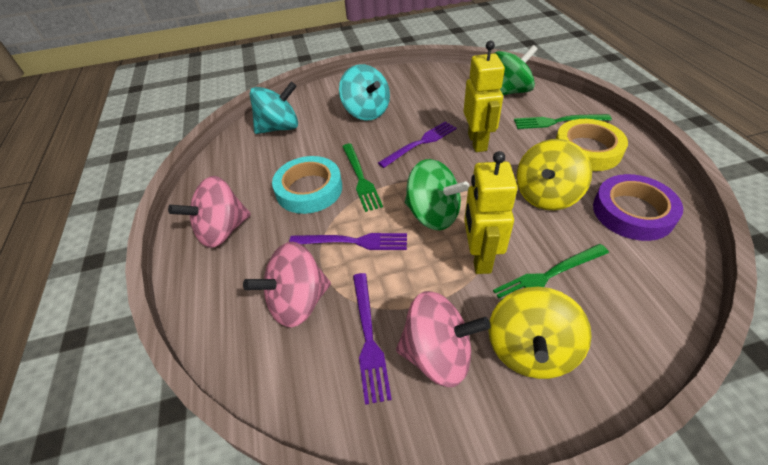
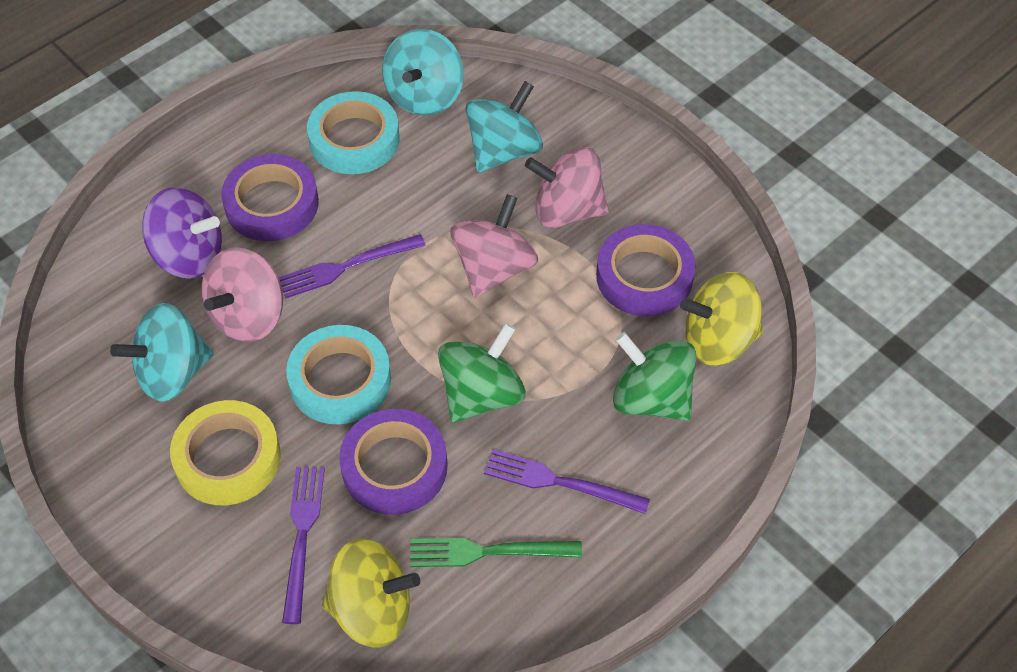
green fork: [342,144,383,212] [493,244,609,300] [514,114,612,129] = 3 -> [410,538,582,567] = 1
purple spinning top: none = 0 -> [142,187,222,279] = 1
purple tape: [593,174,683,241] = 1 -> [221,154,319,241] [339,409,448,515] [596,224,696,316] = 3
turquoise spinning top: [250,82,298,134] [339,64,390,120] = 2 -> [110,303,213,402] [382,29,464,116] [466,81,543,172] = 3
turquoise tape: [272,156,342,214] = 1 -> [286,325,391,424] [307,91,400,174] = 2
yellow robot: [463,41,505,152] [464,151,518,274] = 2 -> none = 0

